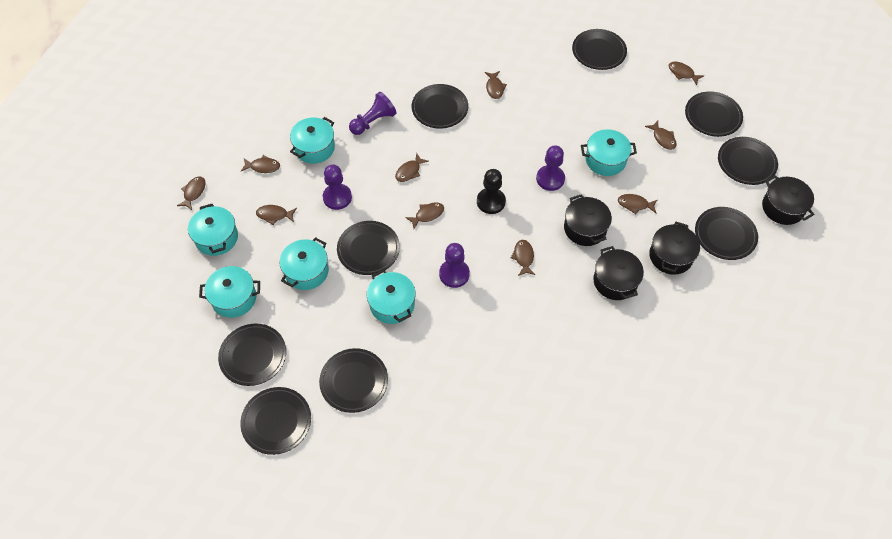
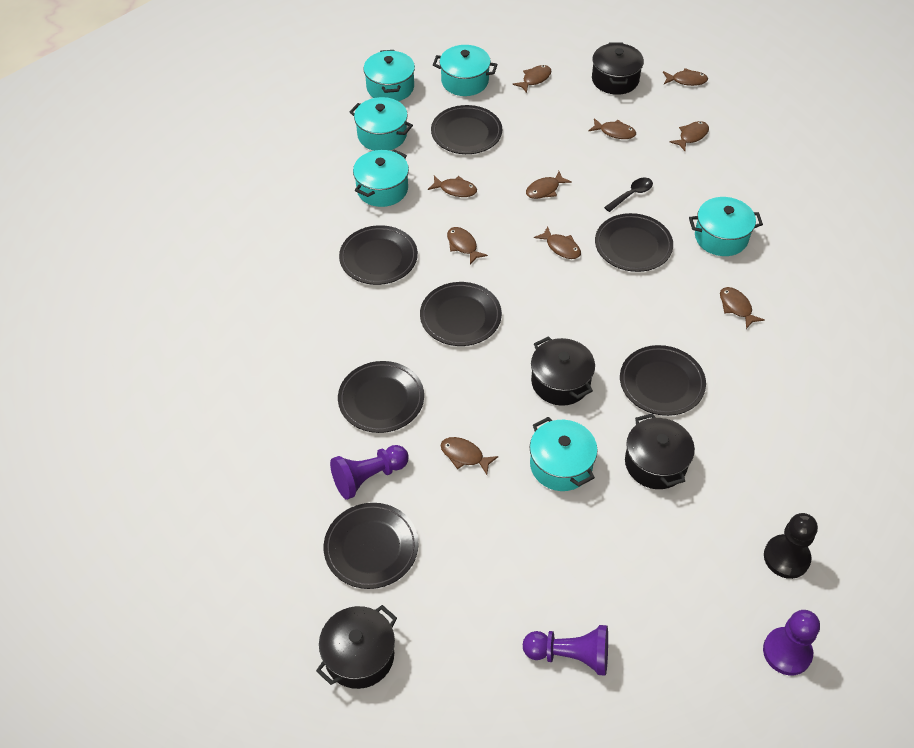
black plate: [218,324,286,386] [240,387,311,455] [319,348,388,413] [337,221,400,275] [412,84,468,129] [572,29,627,70] [685,91,743,137] [695,207,758,260] [718,137,778,185] = 9 -> [324,503,418,589] [338,361,424,433] [339,225,418,285] [420,282,502,346] [431,105,502,154] [595,213,673,272] [620,345,706,416] = 7
black spoon: none = 0 -> [604,178,653,212] = 1
purple pawn: [323,165,352,210] [349,92,396,135] [439,243,470,288] [536,145,565,191] = 4 -> [330,445,409,500] [523,625,608,676] [763,610,820,675] = 3

